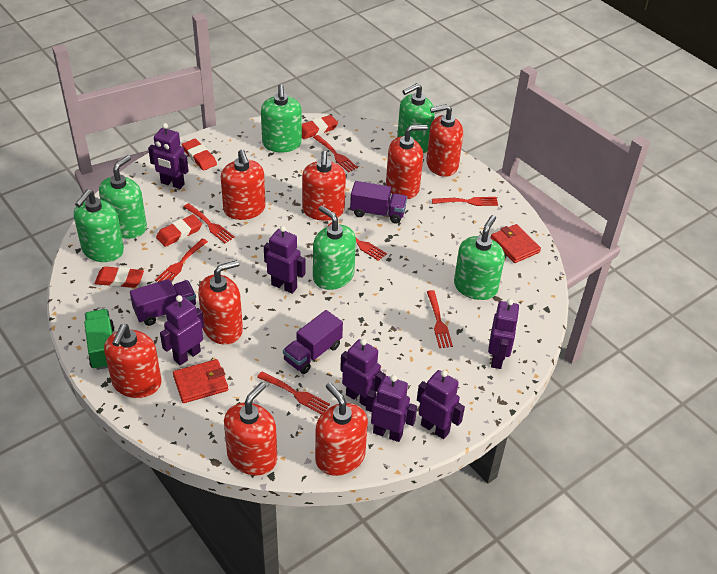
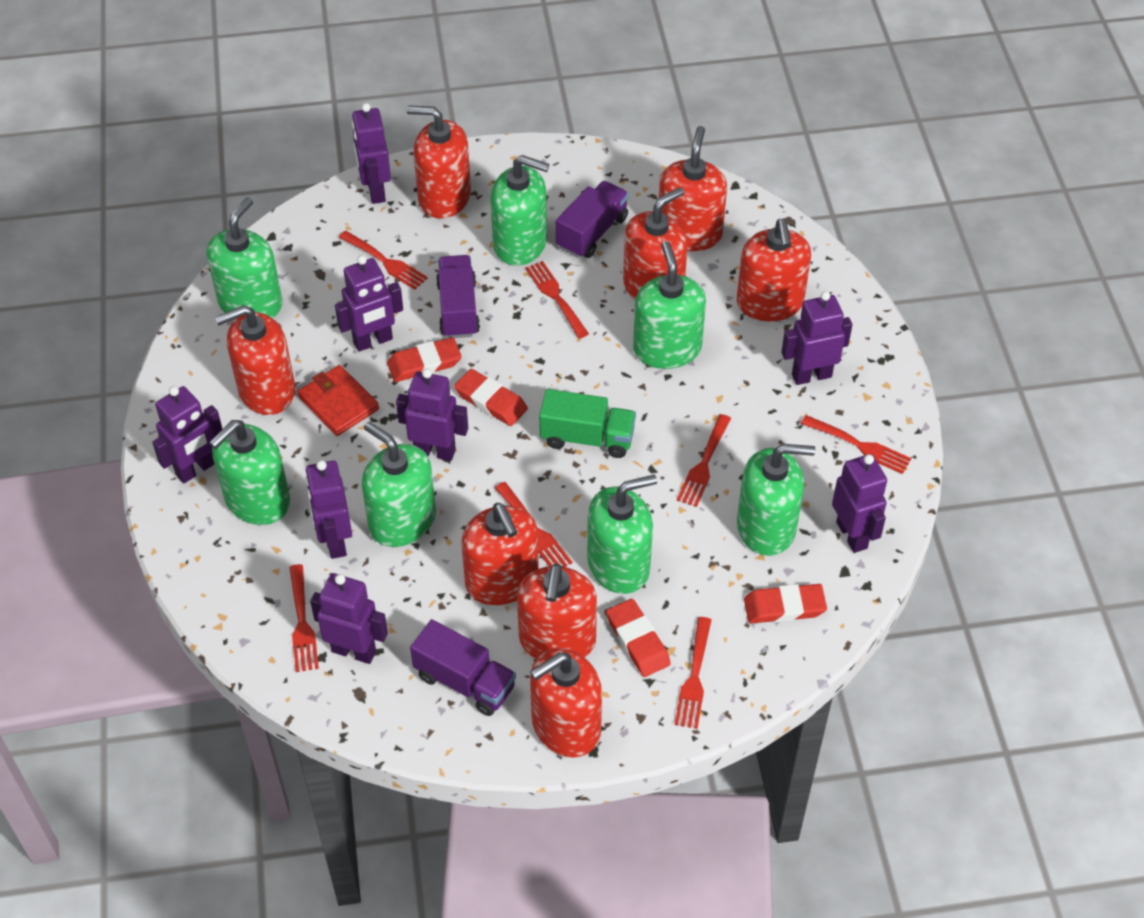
green soap dispenser: [74,190,124,262] [99,155,147,239] [261,84,302,152] [313,205,356,290] [397,83,435,153] [454,215,505,300] = 6 -> [207,197,283,318] [209,420,290,525] [362,422,436,547] [491,155,549,266] [587,474,657,594] [633,241,706,369] [737,444,815,556] = 7
purple robot: [148,123,189,189] [160,295,204,365] [264,226,306,294] [340,338,386,407] [366,375,417,442] [417,370,465,439] [488,299,520,369] = 7 -> [152,386,222,483] [305,460,352,559] [310,573,388,664] [335,255,403,352] [352,103,391,204] [396,368,468,461] [781,291,852,385] [832,454,887,553] = 8
red wallet: [173,359,228,403] [491,224,541,263] = 2 -> [298,365,379,436] = 1

